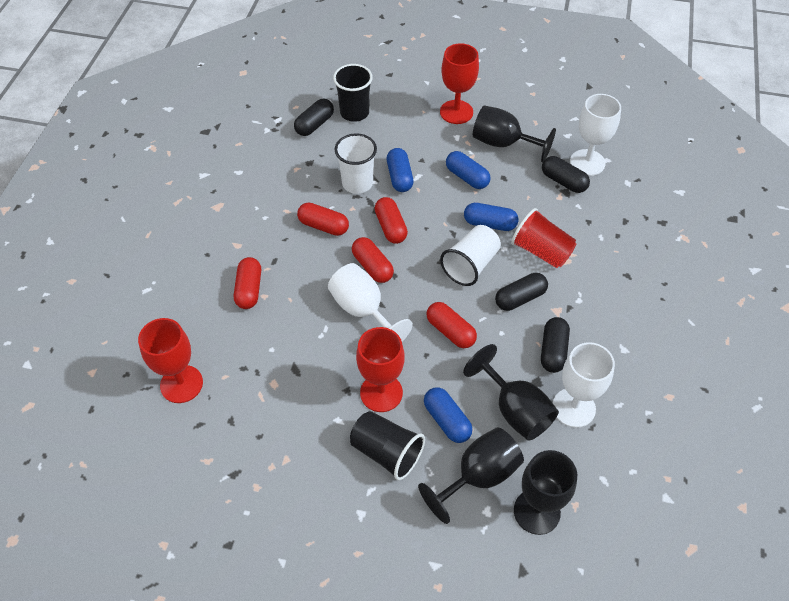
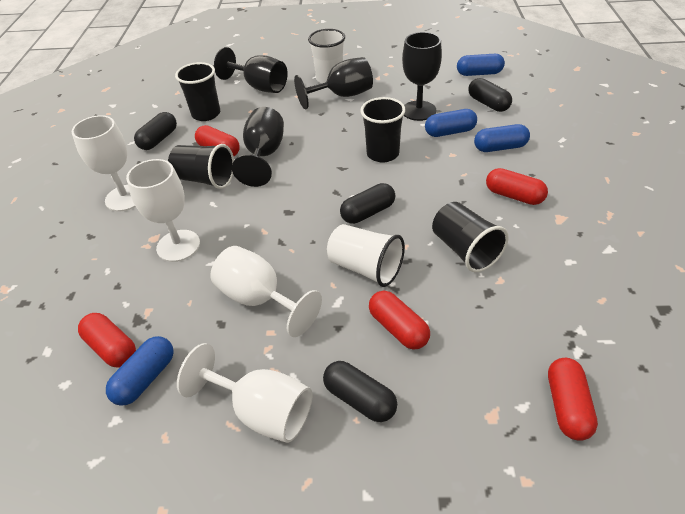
black cup: [333,64,373,122] [350,411,425,480] = 2 -> [168,144,234,189] [175,62,220,121] [360,97,406,163] [432,202,509,272] = 4
red cup: [511,208,576,268] = 1 -> none = 0
red goblet: [138,318,203,403] [356,327,405,412] [440,43,479,124] = 3 -> none = 0
white goblet: [328,263,413,341] [553,342,615,428] [570,94,621,176] = 3 -> [71,115,136,211] [126,159,200,262] [177,343,312,443] [210,246,322,337] = 4

